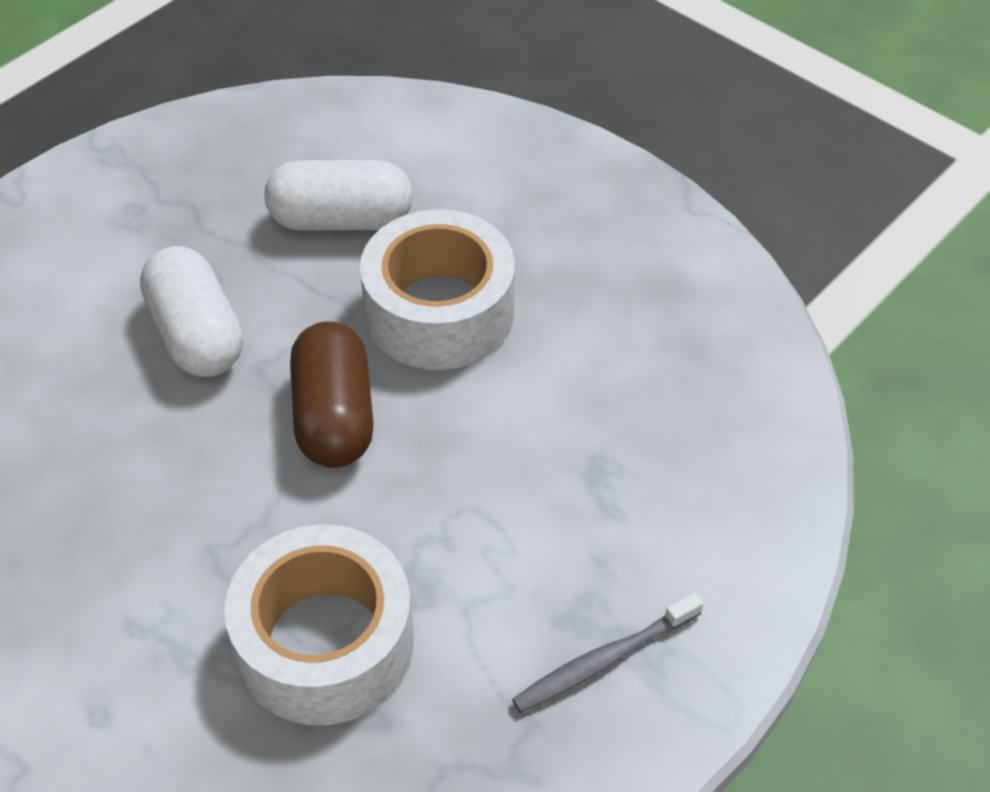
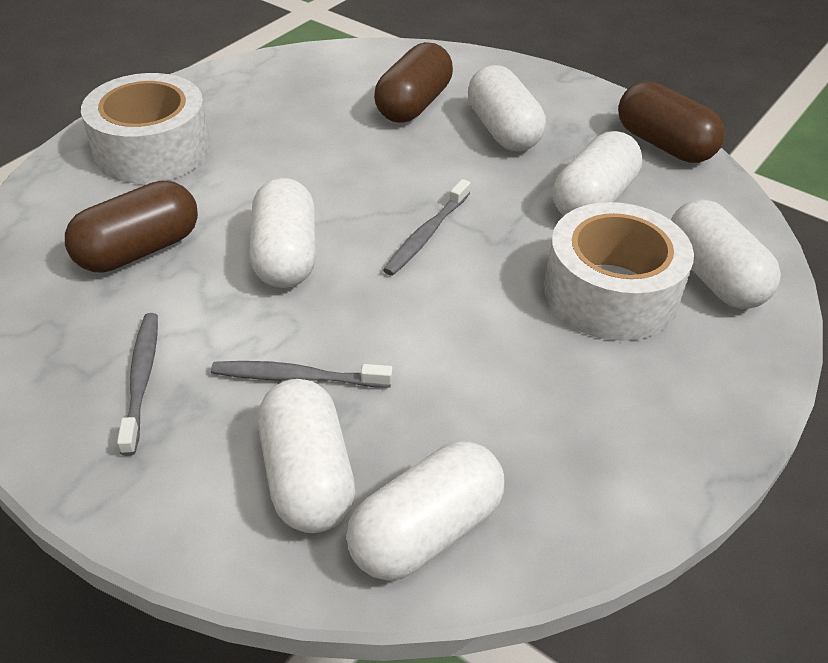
brown capsule: [290,321,374,468] = 1 -> [65,180,198,273] [374,42,453,123] [618,81,725,163] = 3
grey toothbrush: [512,593,703,713] = 1 -> [117,313,158,456] [211,361,393,388] [383,179,471,276] = 3
white capsule: [140,246,243,377] [265,160,413,230] = 2 -> [249,178,316,288] [258,379,356,533] [346,441,504,581] [468,65,546,151] [553,131,642,216] [671,199,781,309] = 6

